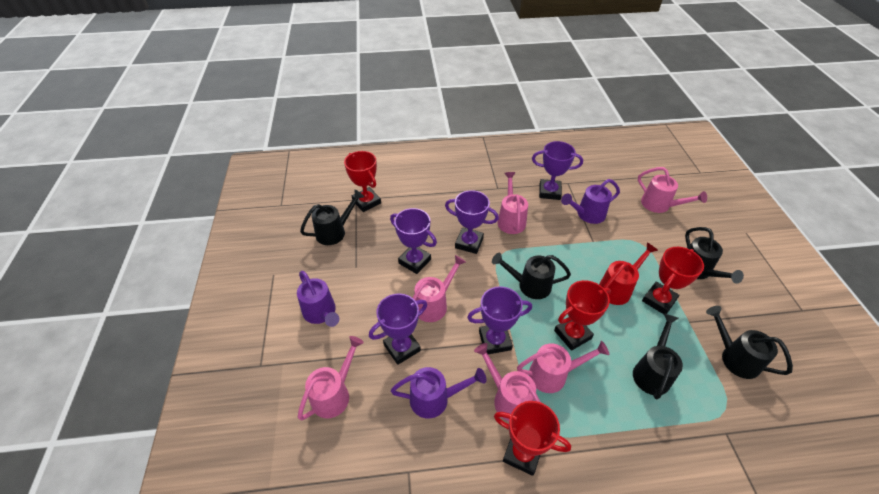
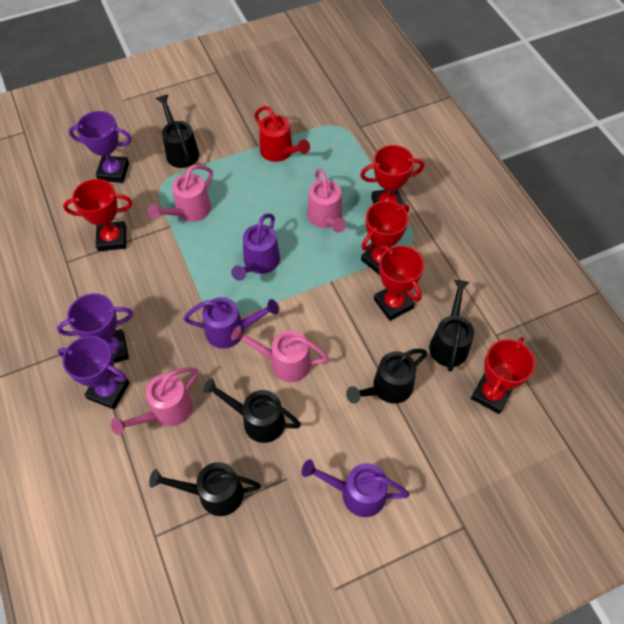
pink watering can: [298,336,364,420] [413,255,466,322] [474,343,541,422] [497,172,528,234] [517,341,609,393] [638,167,707,213] = 6 -> [111,367,198,435] [148,165,213,222] [231,326,329,382] [307,169,346,233] = 4
purple trophy: [369,294,427,365] [390,208,437,274] [445,190,499,254] [467,286,532,354] [532,141,583,200] = 5 -> [57,293,133,363] [57,336,130,409] [69,111,132,183] = 3
red trophy: [344,151,381,212] [494,401,571,476] [554,280,611,351] [642,247,704,314] = 4 -> [63,179,132,251] [360,145,424,205] [361,201,409,275] [374,245,424,321] [471,337,535,414] = 5

